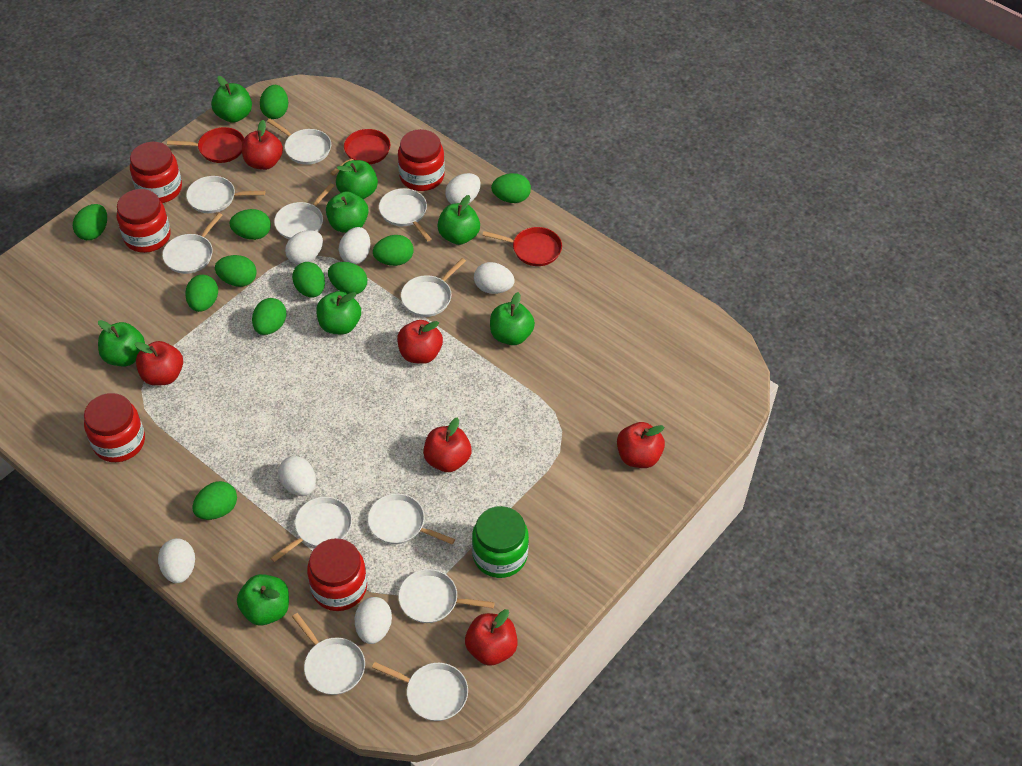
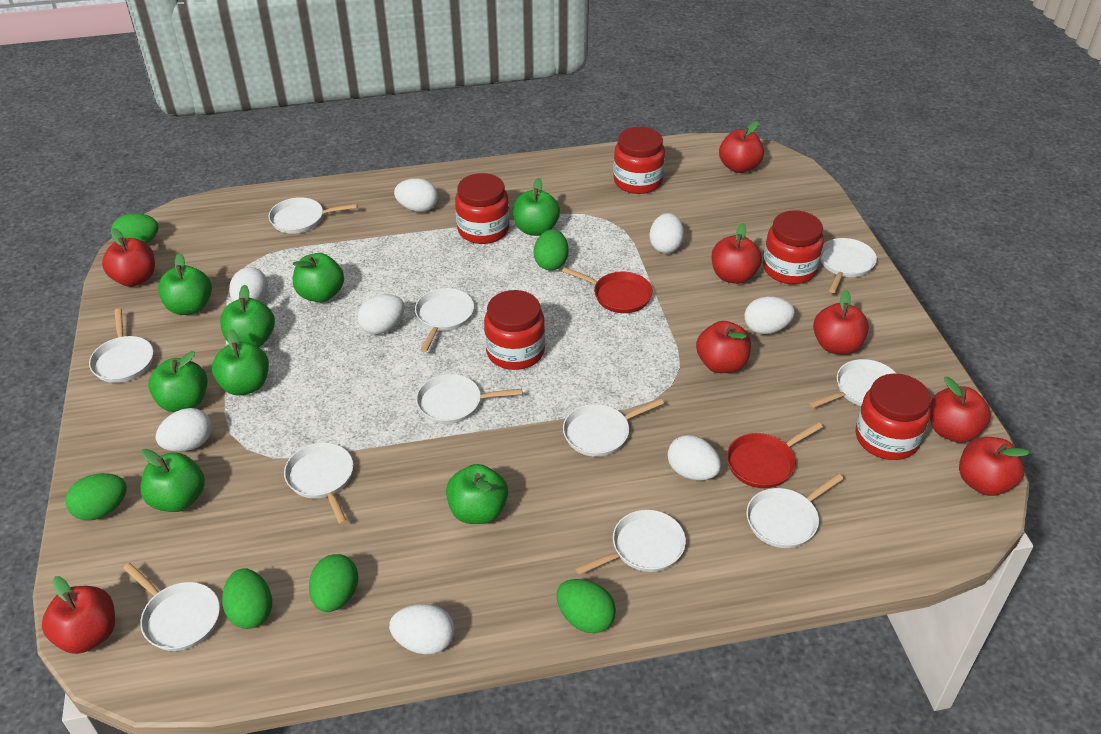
green egg: [73,204,107,240] [185,275,218,312] [193,481,237,520] [215,255,257,287] [229,209,271,240] [252,298,286,335] [260,85,288,119] [292,262,325,298] [328,262,367,294] [373,235,414,266] [491,173,531,203] = 11 -> [66,473,127,521] [111,213,159,244] [222,568,272,629] [309,554,358,612] [534,229,569,270] [556,579,616,633] = 6
green jar: [472,506,529,578] = 1 -> none = 0
red apple: [135,341,183,386] [242,120,283,170] [397,320,443,364] [423,417,472,472] [465,609,518,666] [617,422,665,468] = 6 -> [42,576,115,654] [102,228,155,287] [696,321,751,373] [711,223,762,284] [719,121,764,173] [813,290,869,354] [930,377,991,443] [959,437,1030,496] = 8
red pan: [167,127,244,163] [330,129,391,176] [482,227,562,266] = 3 -> [562,267,653,313] [727,422,823,488] = 2
white egg: [158,538,195,583] [278,456,316,496] [285,230,323,265] [339,227,370,264] [355,597,392,644] [445,173,481,204] [474,262,515,294] = 7 -> [155,408,212,452] [229,267,268,302] [357,294,404,334] [389,604,454,654] [394,178,438,212] [649,213,684,253] [668,435,721,480] [744,297,795,334] = 8

